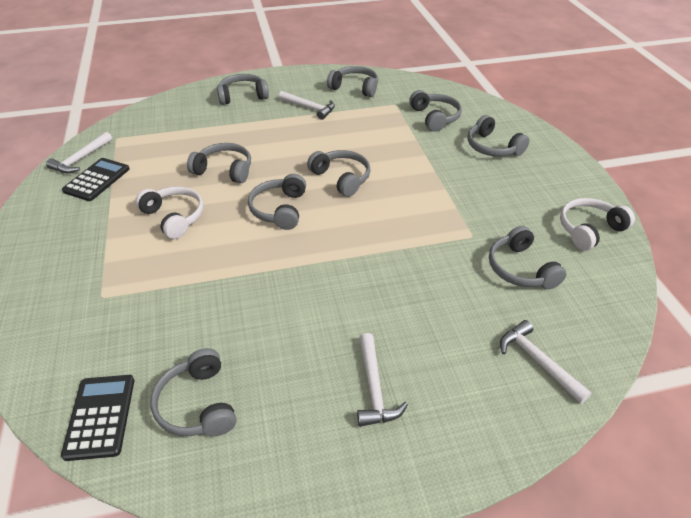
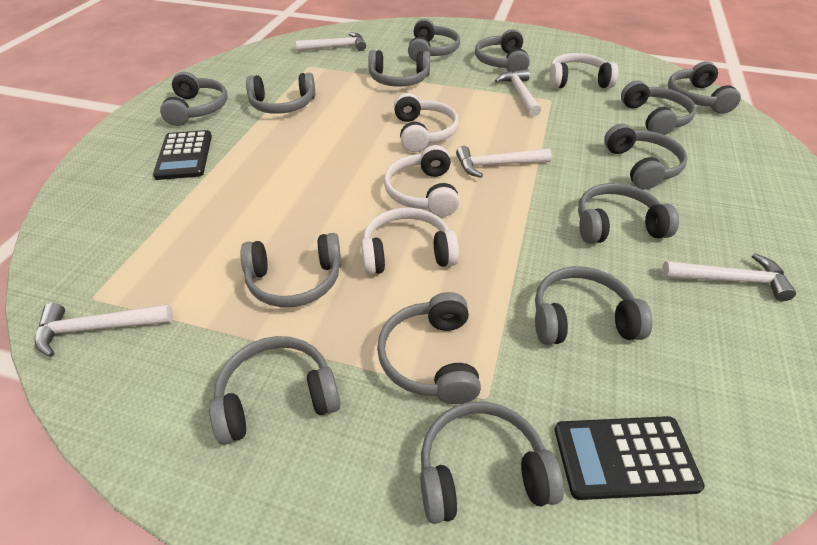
grey headphones: [151,348,236,436] [187,143,251,183] [217,74,269,105] [248,174,306,230] [307,150,371,197] [327,66,378,97] [409,90,462,132] [468,115,530,157] [489,226,567,289] = 9 -> [160,71,227,126] [209,336,341,445] [240,233,341,307] [246,73,315,114] [368,50,430,87] [377,292,481,404] [408,19,460,62] [420,402,564,524] [475,29,530,72] [535,266,653,345] [578,183,679,244] [604,124,688,190] [621,80,696,135] [668,61,741,114] = 14
white hammer: [46,132,112,173] [279,91,335,120] [357,333,408,427] [500,320,592,404] = 4 -> [35,303,173,357] [296,32,366,52] [456,146,552,178] [495,69,541,116] [662,253,796,301] = 5
white headphones: [135,186,204,239] [560,198,635,250] = 2 -> [361,208,459,275] [384,145,459,217] [394,93,459,152] [549,53,618,88] = 4

